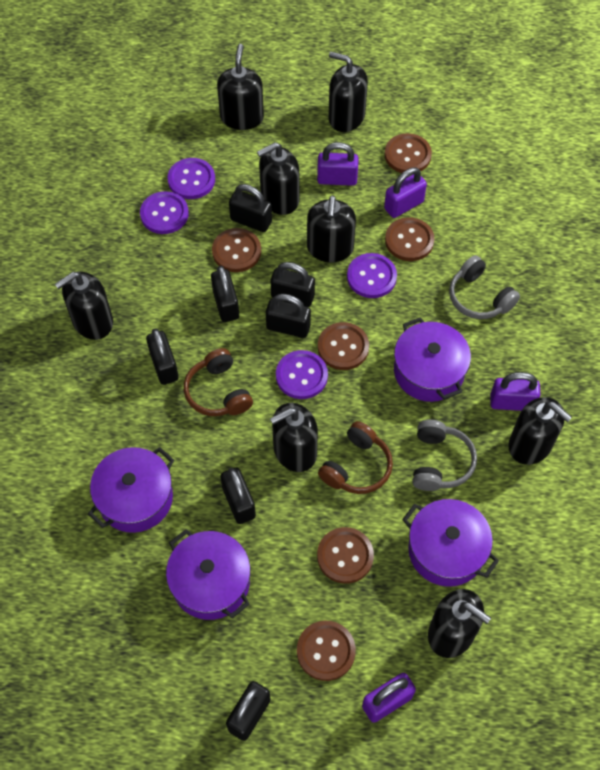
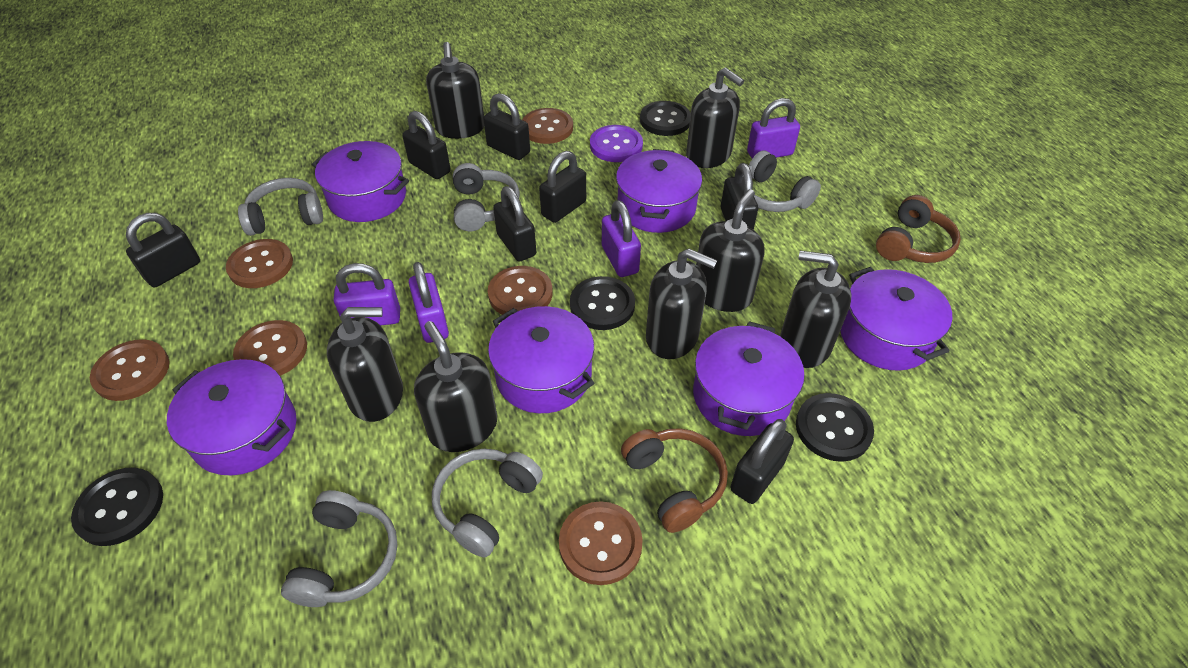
black button: none = 0 -> [71,467,163,546] [570,276,635,330] [640,101,691,136] [796,393,874,462] = 4
black soap dispenser: [55,272,113,340] [217,44,264,130] [257,142,299,215] [270,403,318,472] [307,196,356,262] [328,52,368,132] [428,589,491,658] [508,397,572,465] = 8 -> [327,307,403,422] [414,321,497,452] [426,42,484,139] [646,248,717,359] [686,67,744,168] [696,189,765,312] [780,251,851,368] = 7
grey headphones: [412,420,477,491] [449,255,520,319] = 2 -> [238,178,323,236] [281,490,398,607] [432,449,543,557] [453,163,520,231] [743,150,821,212] = 5
purple button: [140,191,189,234] [167,158,215,199] [276,350,328,399] [347,253,397,298] = 4 -> [590,125,643,162] = 1
purple pot: [88,447,174,533] [166,529,251,620] [394,317,471,402] [402,499,499,587] = 4 -> [167,359,296,475] [312,141,409,222] [488,306,594,413] [616,149,702,233] [693,321,804,436] [840,267,952,371] = 6

